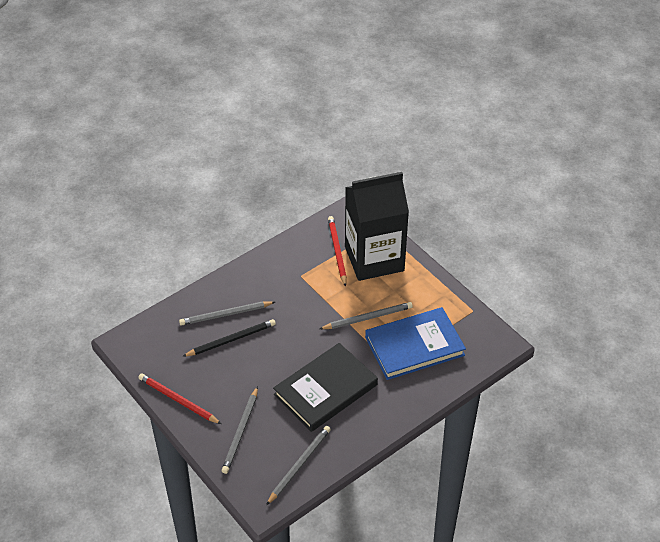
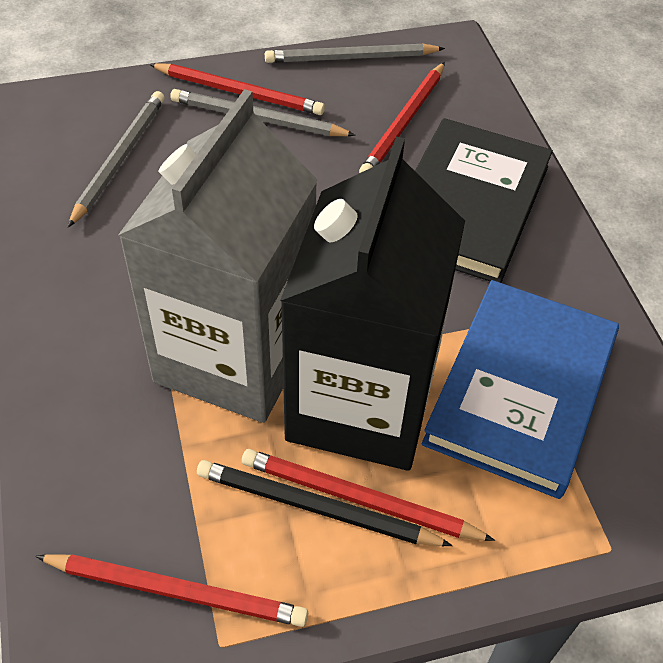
grey carton: none = 0 -> [118,89,318,423] = 1
grey pencil: [179,301,275,326] [222,386,258,474] [266,426,331,505] [319,302,413,329] = 4 -> [68,91,165,227] [170,89,356,136] [265,43,445,63] = 3
red pencil: [138,373,221,424] [328,216,347,287] = 2 -> [35,554,308,627] [149,63,325,115] [242,449,495,541] [359,62,445,173] = 4

